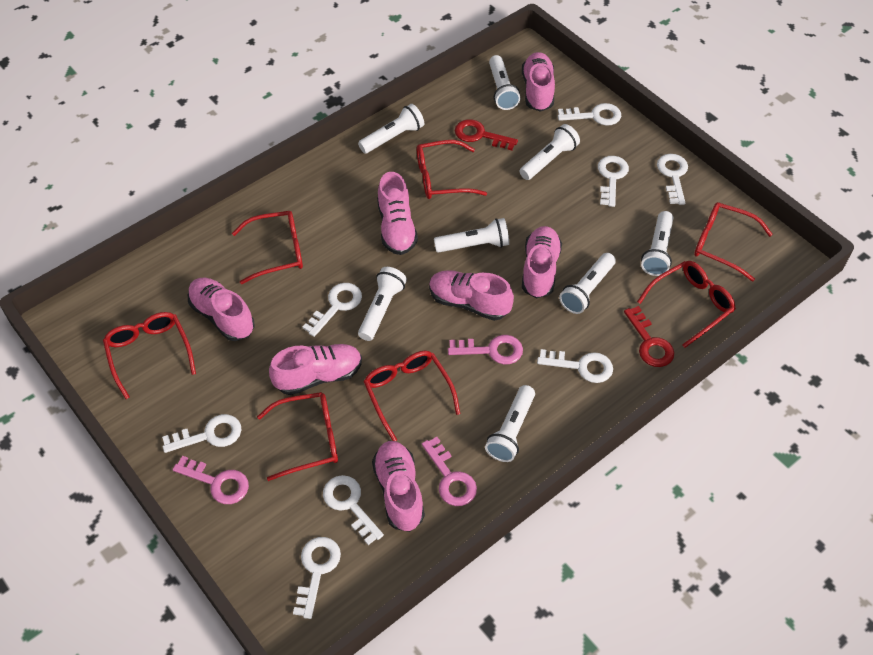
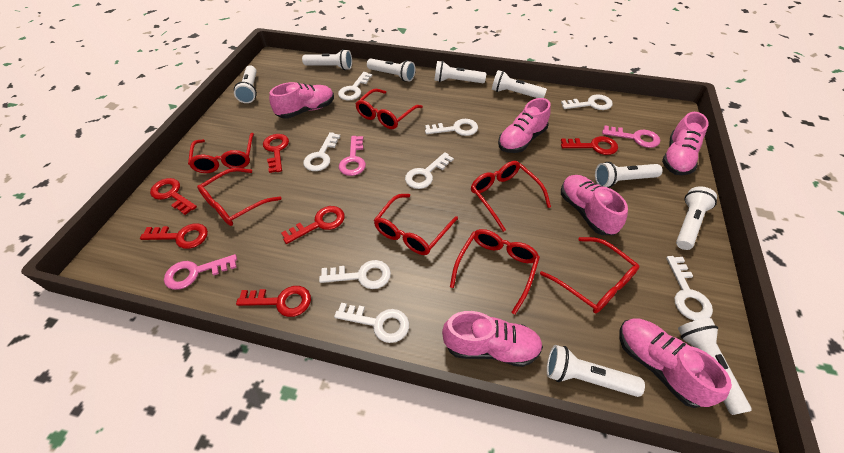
pink shoe: [188,277,254,341] [269,344,362,395] [372,441,425,532] [377,172,418,255] [429,270,514,321] [522,52,555,112] [522,226,562,299] = 7 -> [269,82,334,119] [442,311,543,367] [498,98,551,153] [561,175,628,235] [620,318,732,408] [662,112,709,175] = 6
red key: [455,119,518,151] [624,306,675,367] = 2 -> [140,223,208,249] [150,178,197,215] [236,286,311,317] [263,134,289,173] [281,206,345,244] [561,136,618,155] = 6
white flashlight: [358,104,424,154] [358,267,407,341] [434,218,509,253] [485,385,535,462] [489,55,520,110] [519,124,580,180] [559,253,616,314] [641,211,673,276] = 8 -> [234,65,257,103] [302,49,352,70] [367,58,415,82] [435,61,486,83] [492,70,547,98] [547,345,645,397] [595,162,662,188] [676,187,717,250] [678,318,752,415] = 9

